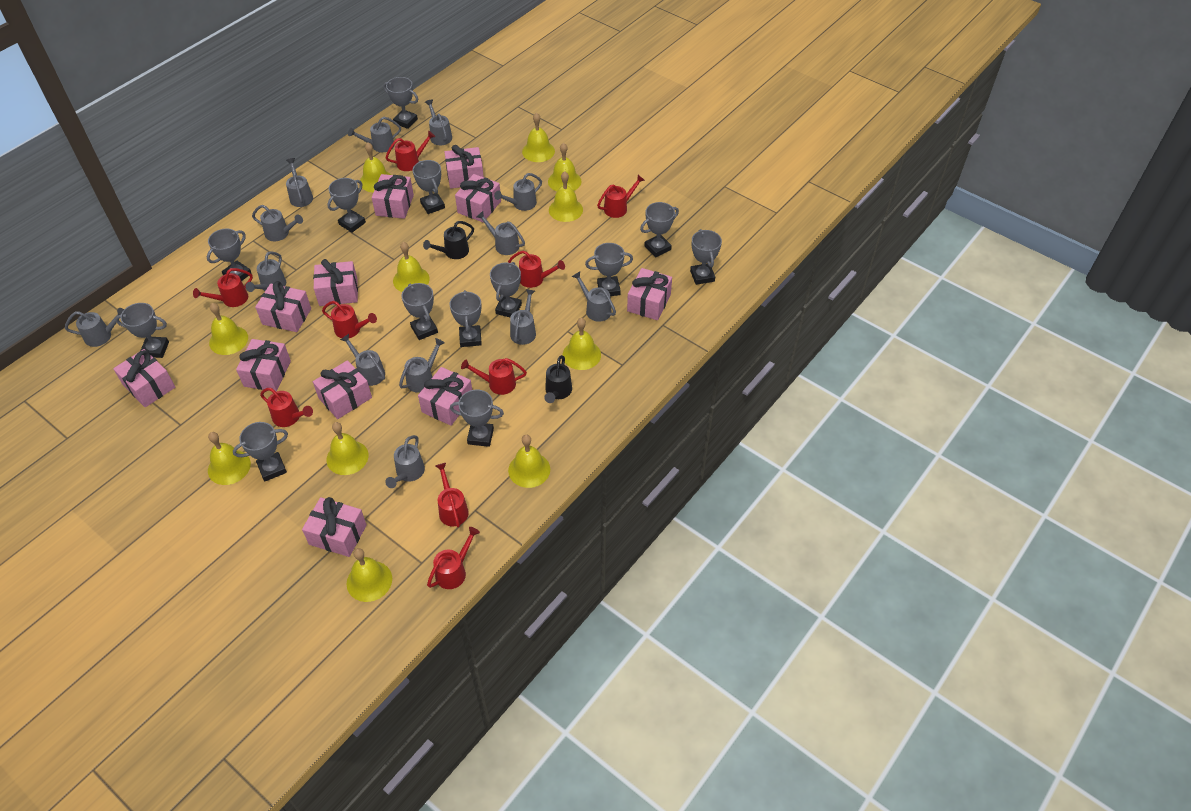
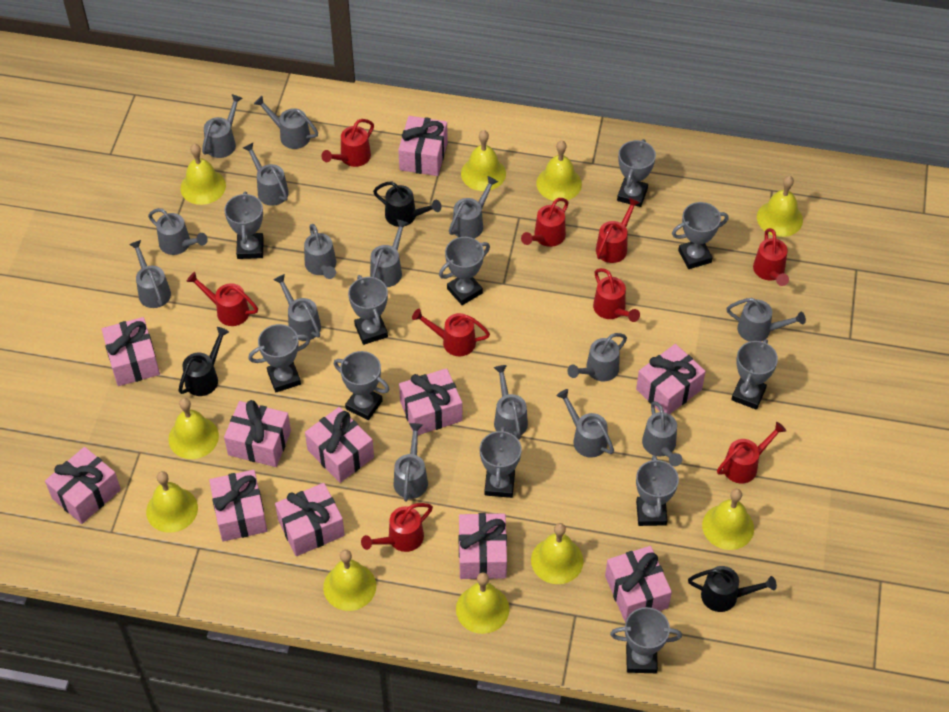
black watering can: [423,221,474,259] [544,355,572,403] = 2 -> [178,327,229,396] [373,181,441,227] [688,566,777,612] = 3
grey trophy: [115,303,169,358] [207,228,252,281] [233,422,288,482] [327,178,366,233] [383,77,418,129] [401,283,438,340] [413,160,445,214] [449,290,482,347] [450,390,504,447] [490,262,522,317] [585,243,633,296] [640,202,679,257] [690,229,722,285] = 13 -> [224,192,264,259] [248,324,310,392] [334,351,390,420] [348,275,388,345] [439,237,490,305] [480,427,522,498] [610,607,682,673] [617,139,656,207] [636,455,679,526] [672,202,729,269] [731,339,778,410] = 11
grey watering can: [65,308,124,347] [246,251,286,292] [252,205,303,241] [286,158,313,207] [340,334,385,386] [348,117,401,152] [385,435,425,488] [399,338,445,393] [425,99,452,145] [477,211,525,255] [494,173,542,211] [510,289,536,345] [572,272,616,322] = 13 -> [129,240,171,308] [148,208,208,255] [202,94,243,158] [243,143,289,206] [254,96,318,149] [273,274,321,341] [304,224,336,279] [370,219,408,287] [394,423,428,502] [449,176,498,239] [494,365,528,440] [556,389,614,458] [567,333,627,382] [642,401,682,466] [726,298,806,342] = 15
yellow bell: [208,432,251,485] [209,303,248,355] [326,422,369,475] [347,548,392,602] [360,143,391,192] [393,242,430,292] [508,435,550,488] [522,113,555,162] [548,143,582,192] [549,171,583,222] [563,318,601,370] = 11 -> [146,471,198,533] [168,398,219,459] [180,144,226,205] [323,550,376,611] [456,572,509,634] [461,130,506,191] [531,523,583,584] [536,141,582,201] [702,489,754,550] [757,176,803,237] = 10

